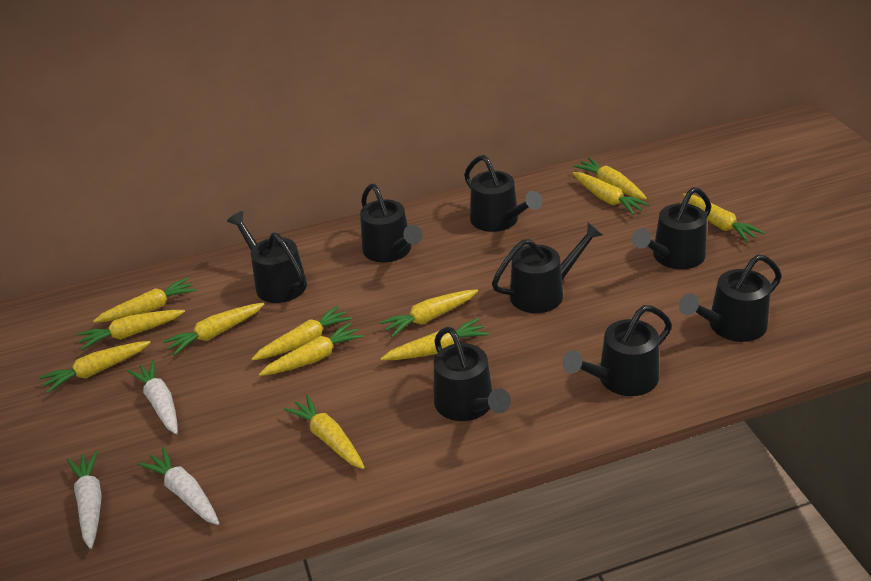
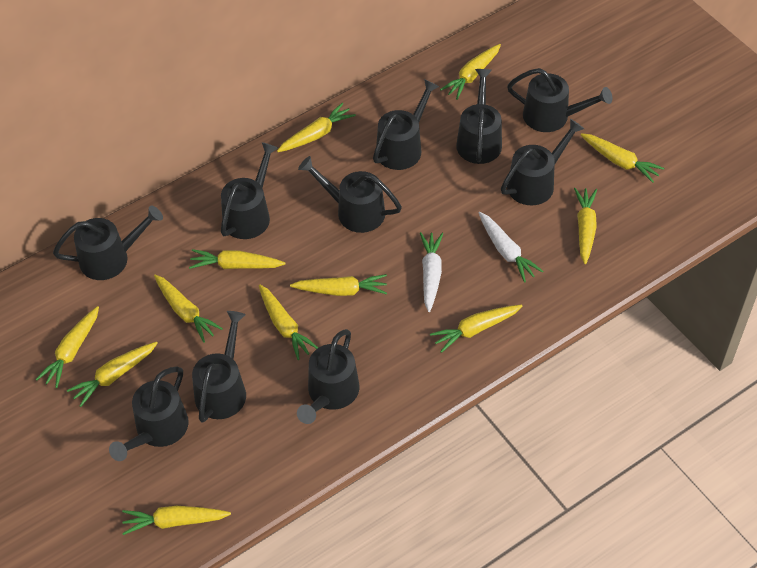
black watering can: [227,211,307,303] [360,184,422,263] [434,327,511,421] [464,155,542,232] [492,222,603,313] [563,305,672,396] [632,187,711,269] [679,254,782,342] = 8 -> [53,206,163,280] [109,366,189,461] [192,311,246,423] [221,142,278,239] [297,329,359,424] [298,156,402,233] [373,79,440,170] [456,69,502,164] [501,119,584,205] [507,68,612,132] = 10
white carrot: [67,450,102,549] [128,360,178,434] [138,447,219,525] = 3 -> [420,232,443,312] [479,212,543,282] = 2

